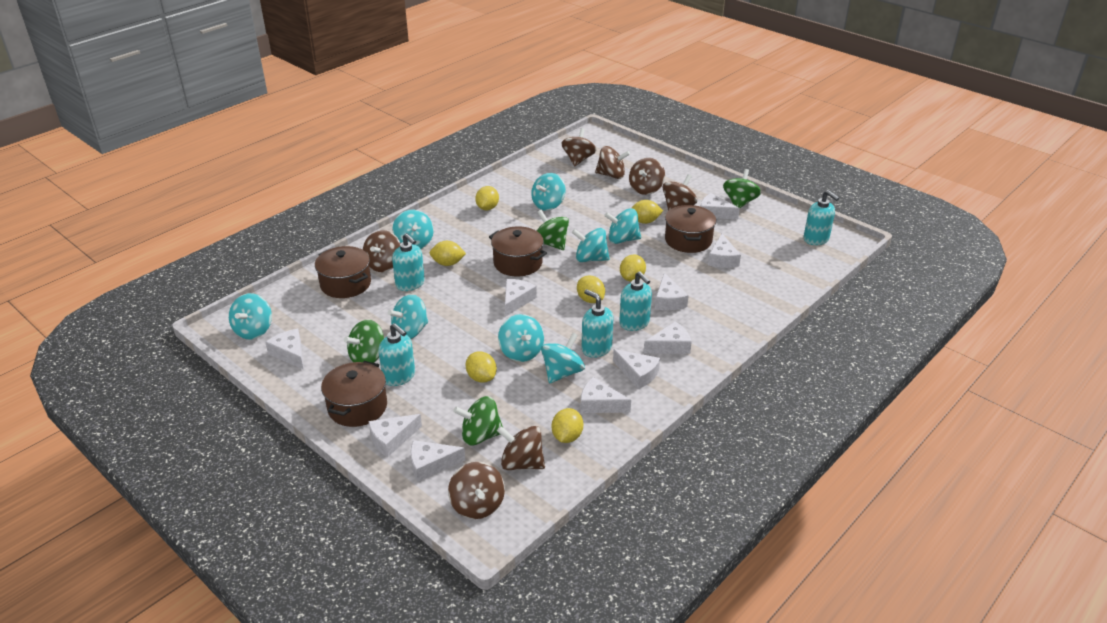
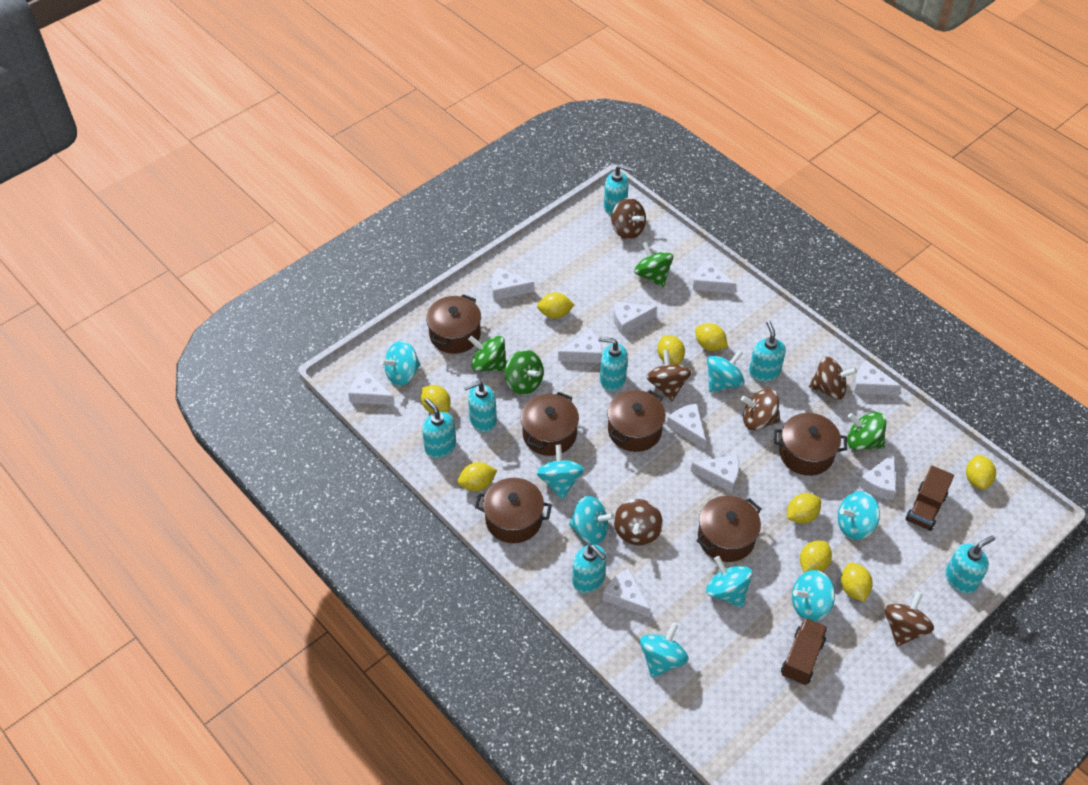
brown pot: [315,246,371,298] [321,361,387,427] [489,226,547,276] [665,205,716,253] = 4 -> [426,294,481,354] [475,478,552,543] [521,392,579,456] [607,390,666,452] [696,496,761,562] [774,413,847,476] = 6
brown spinning top: [363,230,401,272] [448,462,505,519] [497,426,545,470] [561,128,596,166] [595,146,630,179] [629,158,665,195] [662,174,697,211] = 7 -> [611,198,646,239] [614,499,663,546] [646,350,691,401] [741,389,780,431] [809,357,857,400] [884,591,934,647] = 6
brown truck: none = 0 -> [781,618,828,685] [906,466,954,531] = 2
turquoise soap dispenser: [379,323,415,386] [392,233,425,291] [582,289,613,358] [619,271,652,331] [804,190,839,245] = 5 -> [422,398,456,458] [464,381,497,432] [572,544,606,593] [599,337,628,392] [604,164,633,216] [749,321,786,382] [945,536,995,594] = 7
yellow lemon: [430,241,466,266] [466,351,497,383] [475,186,499,210] [552,408,583,443] [577,276,605,303] [620,254,646,282] [632,200,663,224] = 7 -> [421,385,451,413] [458,462,497,491] [537,292,575,319] [657,335,685,365] [695,323,728,351] [787,493,821,524] [800,541,832,573] [841,562,873,602] [966,454,996,490] = 9

